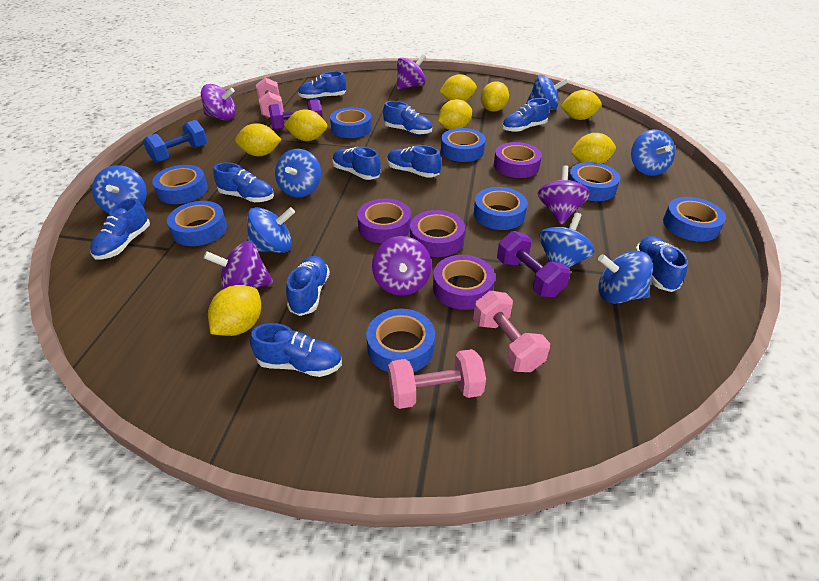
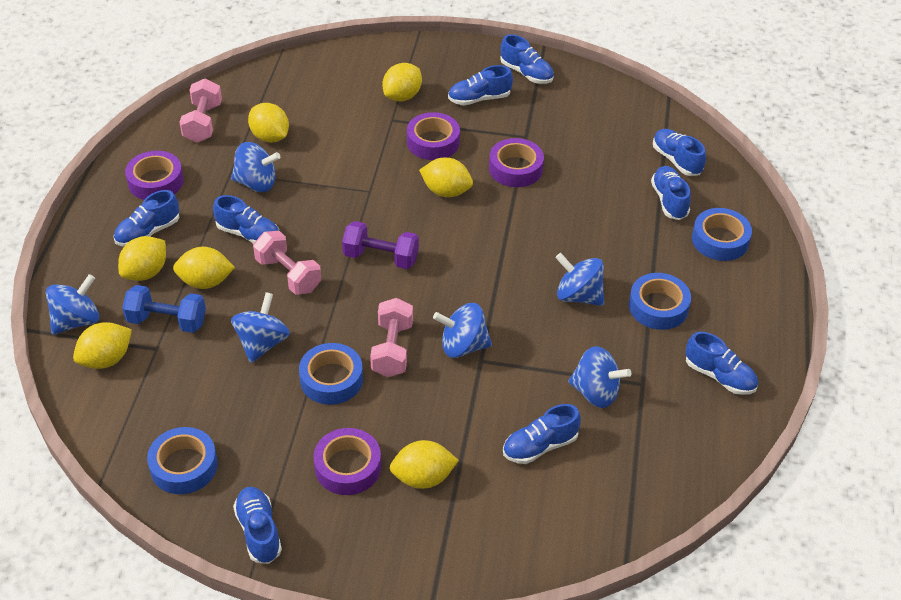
blue shoe: [90,198,150,260] [213,162,274,202] [250,323,342,377] [286,256,330,316] [298,71,346,100] [332,147,381,180] [383,101,432,135] [387,145,442,178] [502,98,550,132] [635,236,688,292] = 10 -> [114,190,180,246] [213,195,279,244] [233,487,282,564] [448,65,513,105] [500,34,554,84] [503,404,581,464] [651,166,691,220] [653,129,706,176] [685,332,758,395] = 9
blue spinning top: [92,165,147,213] [247,207,295,253] [275,149,321,197] [526,75,569,110] [539,212,595,268] [598,251,653,303] [631,129,675,176] = 7 -> [46,274,100,335] [231,142,280,192] [231,292,290,363] [433,303,492,358] [555,253,604,306] [568,346,631,408] = 6
blue tape: [152,165,208,204] [167,201,227,246] [330,107,372,138] [366,309,435,372] [441,128,486,162] [474,187,527,230] [568,162,620,201] [663,197,726,242] = 8 -> [147,427,218,494] [299,343,363,405] [629,273,691,330] [692,208,752,261] = 4
purple dumbbell: [269,99,323,130] [497,231,570,297] = 2 -> [342,221,419,269] = 1
purple spinning top: [201,84,236,120] [204,241,273,290] [372,236,431,296] [397,54,426,89] [538,165,590,225] = 5 -> none = 0
yellow lemon: [208,285,261,336] [235,123,282,156] [284,109,327,141] [438,99,472,130] [439,74,477,102] [481,82,509,112] [561,90,602,120] [571,133,616,164] = 8 -> [73,322,132,369] [118,236,166,281] [173,247,235,289] [248,103,289,143] [382,63,422,101] [390,440,459,489] [419,158,473,197] = 7

